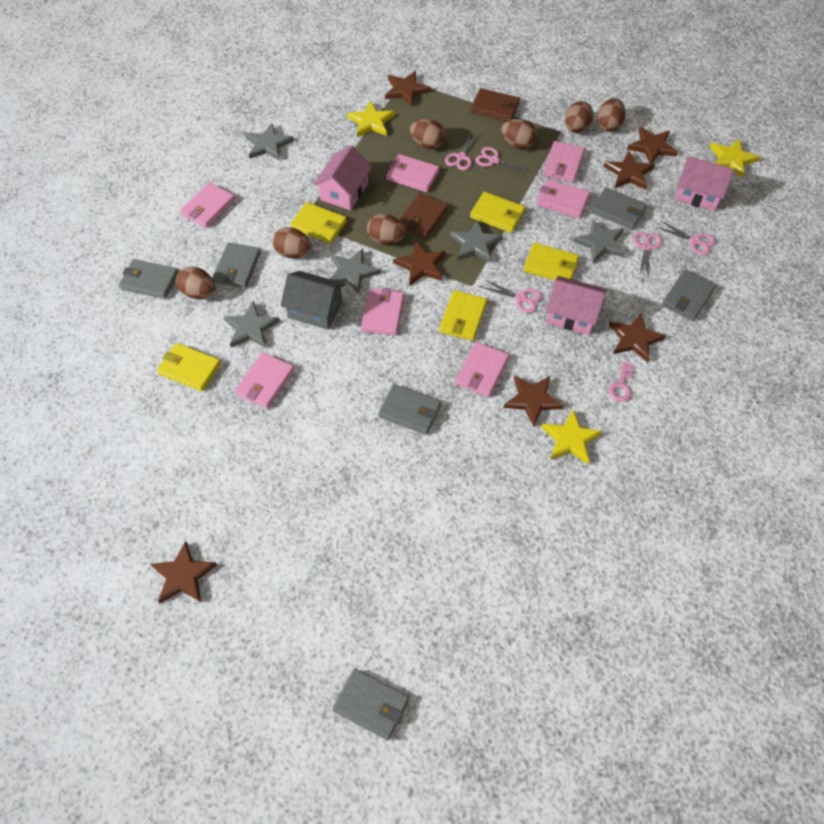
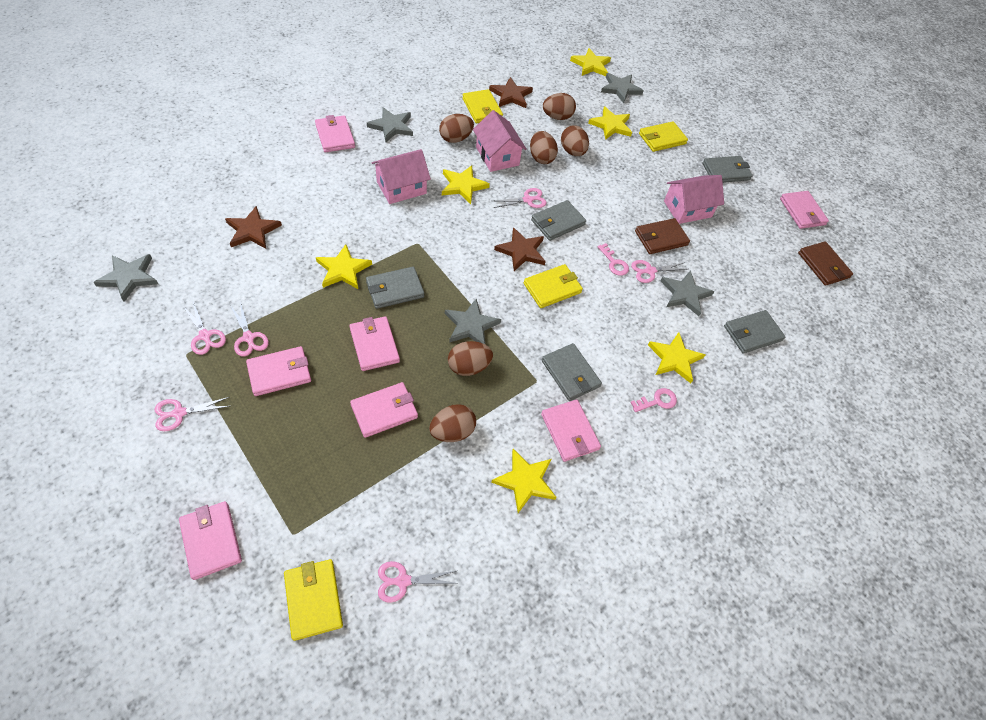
brown egg: [176,266,215,299] [272,227,311,258] [367,214,406,245] [410,119,445,149] [501,119,537,149] [565,101,594,133] [597,98,626,132] = 7 -> [429,404,476,442] [439,114,474,143] [448,341,493,376] [530,131,558,164] [543,93,576,120] [561,125,589,156] = 6
brown star: [151,541,217,603] [385,71,431,107] [393,241,446,286] [504,375,563,426] [604,151,655,190] [609,313,666,362] [627,127,678,164] = 7 -> [225,206,282,249] [489,77,533,108] [494,227,546,271] = 3
grey house: [281,271,345,330] = 1 -> none = 0
grey wallet: [119,259,179,299] [212,242,261,289] [332,668,409,740] [378,384,441,435] [591,188,647,230] [662,270,716,321] = 6 -> [366,267,425,309] [531,200,586,241] [542,343,602,401] [702,156,753,183] [724,310,785,353] = 5
pink key: [609,362,634,402] = 1 -> [598,243,629,276] [630,388,677,412] = 2
pink scissors: [445,133,479,170] [475,147,528,175] [481,280,542,313] [633,231,662,279] [657,221,716,255] = 5 -> [155,397,230,431] [183,302,226,355] [231,301,269,356] [378,561,459,602] [494,188,547,208] [631,260,686,283] = 6
yellow star: [347,101,395,137] [541,410,602,464] [709,139,760,178] = 3 -> [316,244,372,289] [442,165,490,204] [491,449,557,513] [570,48,611,76] [588,106,632,140] [648,332,705,383] = 6
yellow wallet: [157,343,221,392] [290,202,347,244] [439,290,487,341] [470,192,525,233] [523,243,579,280] = 5 -> [284,559,343,641] [462,89,503,123] [524,264,583,308] [639,121,688,152] = 4

